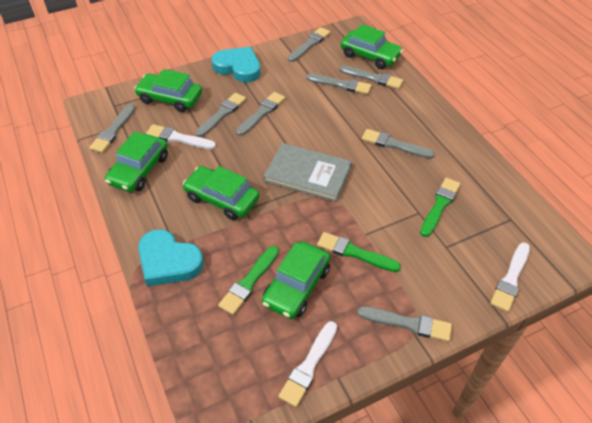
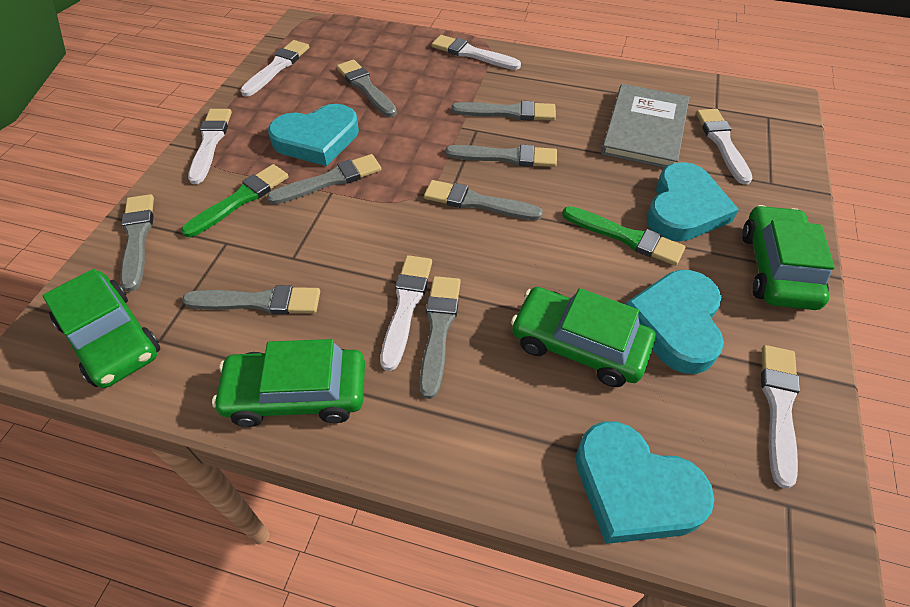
green brush: [218,246,279,315] [317,232,401,272] [420,178,461,237] = 3 -> [181,164,289,237] [562,206,685,266] = 2
green car: [105,132,168,192] [134,69,202,112] [183,166,259,220] [262,242,330,319] [341,24,403,69] = 5 -> [42,269,160,388] [212,339,365,427] [511,287,656,387] [742,205,835,310] = 4
turquoise heart: [138,229,204,286] [212,47,261,82] = 2 -> [268,104,359,166] [576,421,715,544] [625,270,724,374] [647,162,739,242] = 4
white brush: [146,124,216,149] [278,321,337,407] [490,242,530,312] = 3 -> [188,109,232,184] [240,40,309,97] [380,255,432,371] [432,35,521,70] [696,109,752,184] [761,345,800,489] = 6

